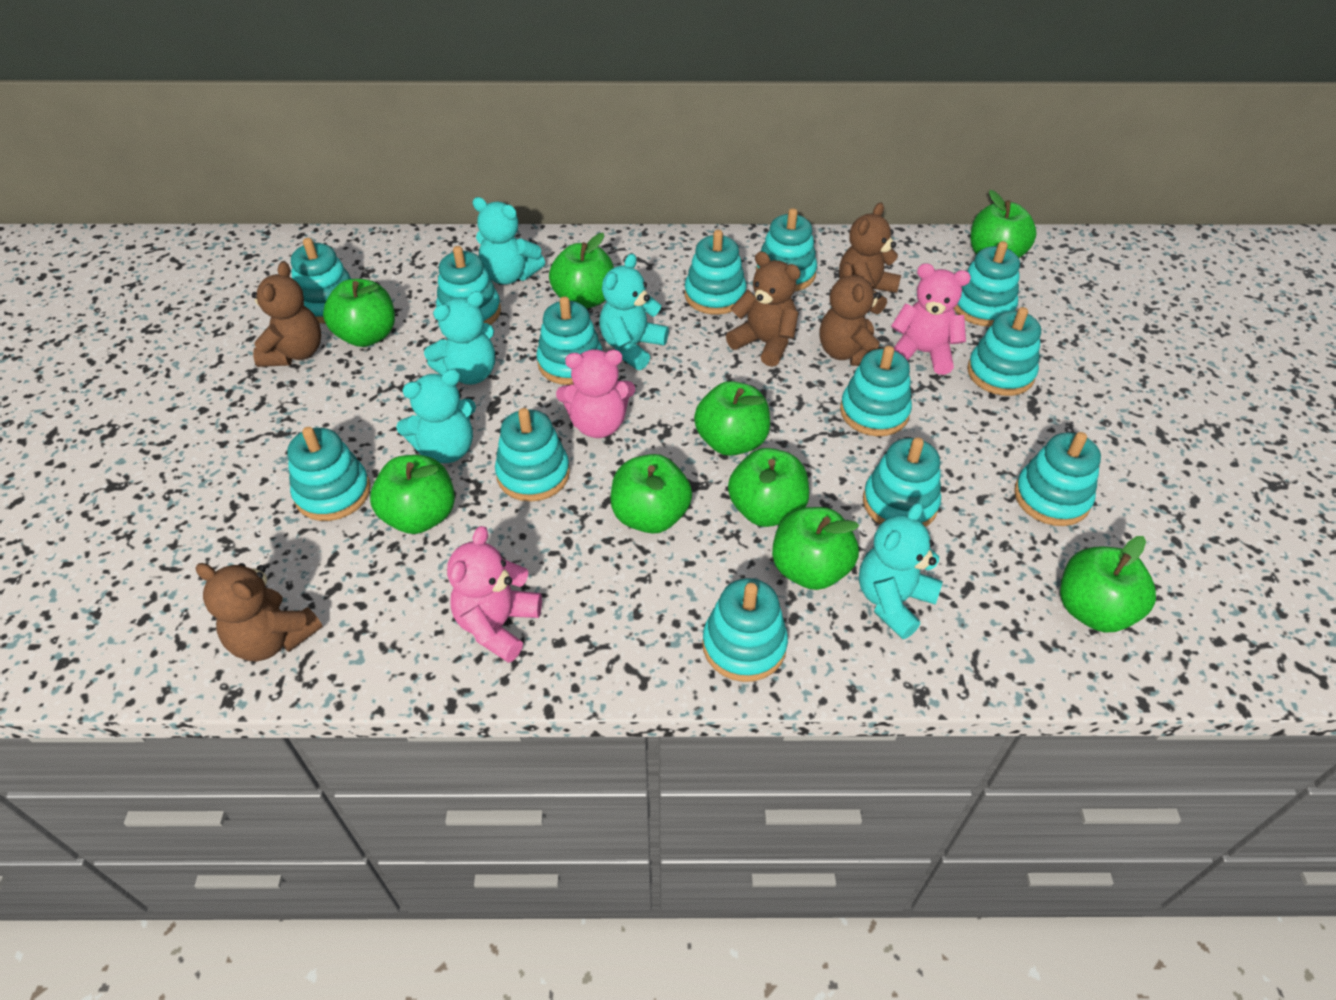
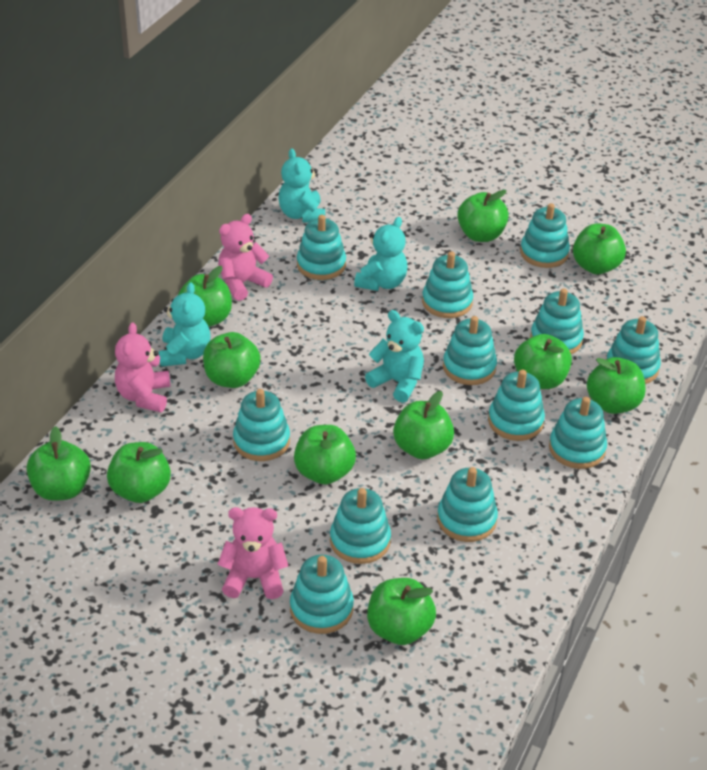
brown teddy bear: [196,563,323,662] [252,262,321,367] [726,251,801,367] [820,262,884,366] [839,202,901,315] = 5 -> none = 0
green apple: [323,279,395,347] [370,455,455,534] [549,233,614,309] [611,454,692,533] [694,381,770,456] [728,448,809,527] [772,507,859,590] [970,190,1037,258] [1060,536,1156,632] = 9 -> [27,426,91,501] [107,442,171,503] [178,266,232,327] [203,332,261,388] [294,425,356,484] [367,578,436,645] [393,391,454,459] [457,190,509,242] [514,334,572,389] [573,223,626,274] [587,357,646,414] = 11
turquoise stacking toy: [287,427,370,521] [291,238,351,323] [436,246,501,325] [495,408,570,502] [536,296,603,385] [685,230,746,315] [702,578,788,682] [756,208,817,291] [840,346,912,436] [863,437,941,527] [953,241,1020,327] [967,307,1041,396] [1014,432,1101,526] = 13 -> [233,389,290,461] [290,555,354,634] [297,215,346,280] [330,488,391,564] [422,251,473,318] [437,467,498,542] [443,316,497,385] [488,370,545,441] [520,203,570,268] [530,288,584,354] [549,397,607,469] [607,316,661,384] = 12
turquoise teddy bear: [396,369,476,463] [424,291,495,385] [472,197,545,284] [599,254,669,370] [859,503,943,639] = 5 -> [159,282,210,367] [278,148,325,222] [354,217,408,291] [365,310,424,403] = 4

